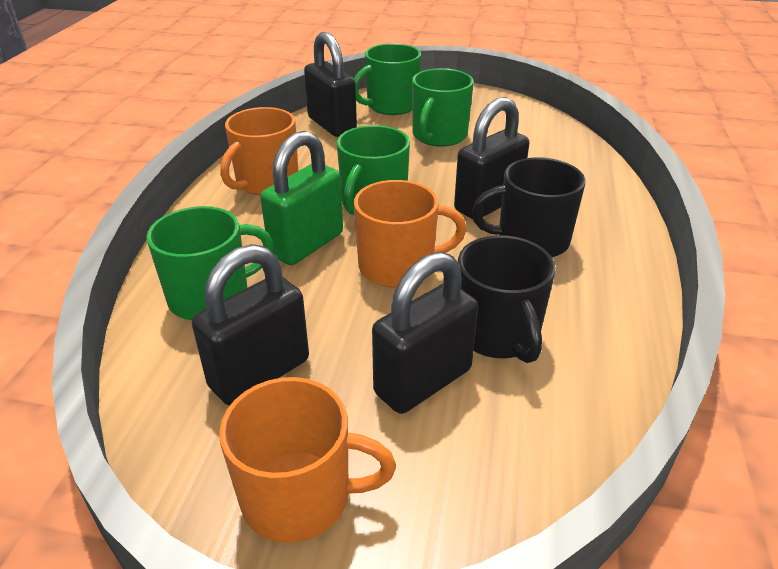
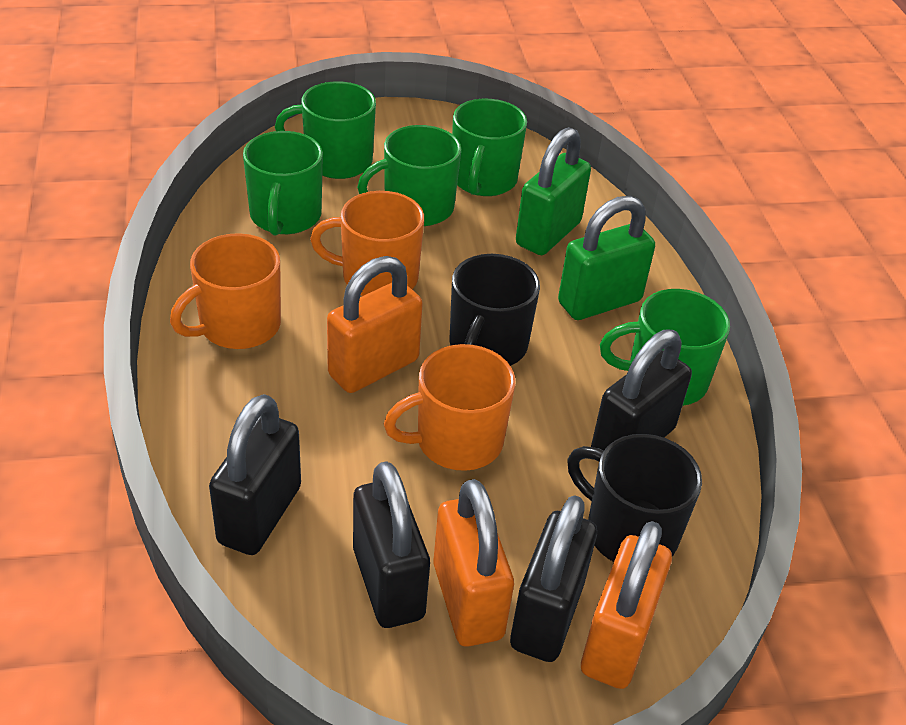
green mug: [146,206,274,320] [337,125,410,215] [354,43,421,115] [412,68,474,147] = 4 -> [243,131,323,235] [275,81,376,179] [357,125,461,226] [452,99,527,196] [600,289,730,406] = 5
green padlock: [260,131,343,265] = 1 -> [516,127,591,255] [558,196,655,320] = 2
orange padlock: none = 0 -> [327,256,423,393] [433,479,514,647] [581,521,672,689] = 3

